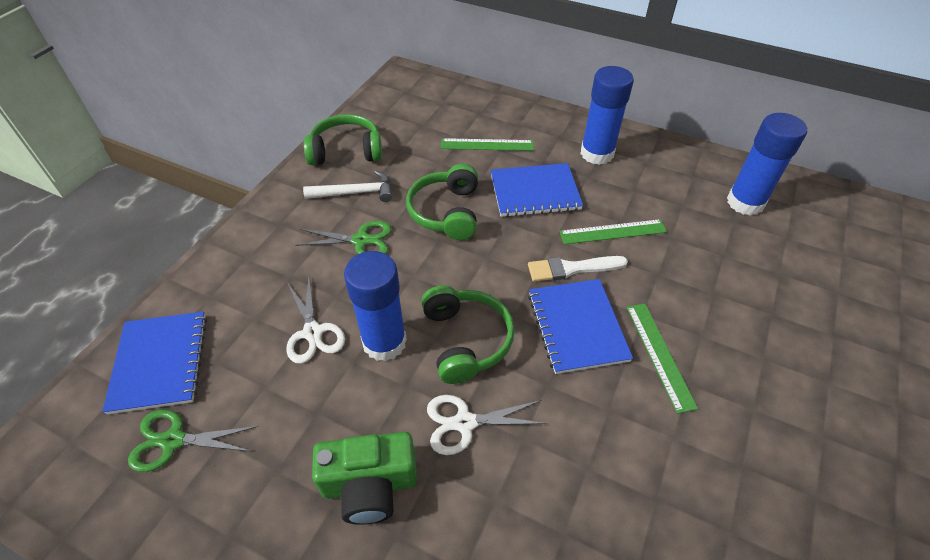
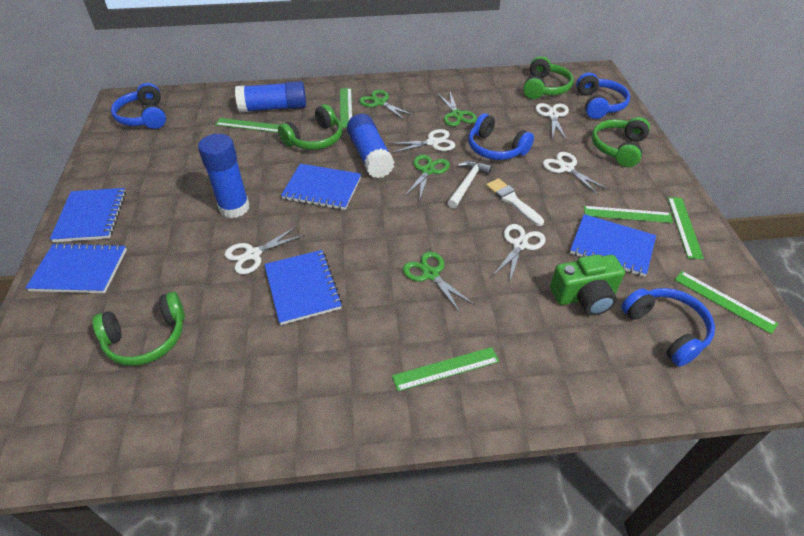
blue headphones: none = 0 -> [111,83,166,129] [468,113,534,160] [576,73,630,119] [621,288,715,367] = 4
blue notebook: [102,312,207,414] [490,163,583,217] [528,279,633,374] = 3 -> [25,243,127,293] [50,188,126,242] [264,250,342,325] [281,164,361,210] [570,214,656,277] = 5
green headphones: [304,114,382,165] [406,164,478,240] [421,285,515,384] = 3 -> [92,292,185,366] [278,104,342,150] [523,56,573,99] [592,117,650,167] = 4
green ruler: [441,138,534,151] [559,219,667,244] [627,304,698,414] = 3 -> [215,118,279,133] [340,88,352,128] [392,347,499,391] [584,206,673,223] [668,197,704,259] [675,271,778,334] = 6
green scissors: [128,409,259,472] [295,221,391,254] = 2 -> [359,90,415,120] [403,251,475,314] [404,154,450,201] [437,92,477,126] = 4
white scissors: [286,277,345,364] [427,395,547,455] = 2 -> [225,226,305,274] [388,129,455,153] [493,224,545,284] [535,103,569,140] [543,152,609,195] = 5

